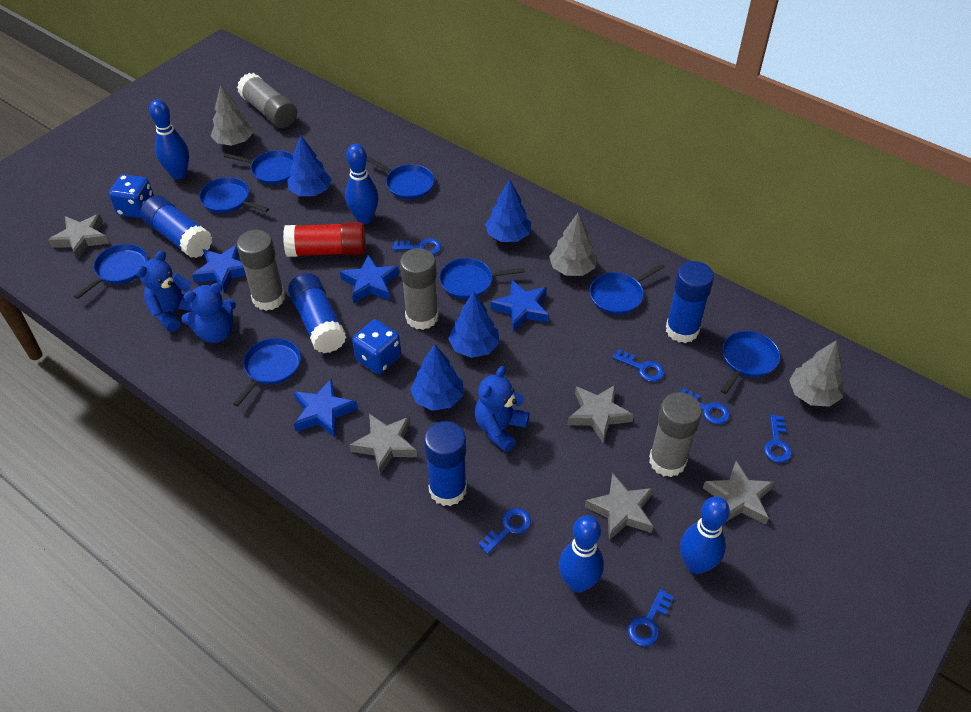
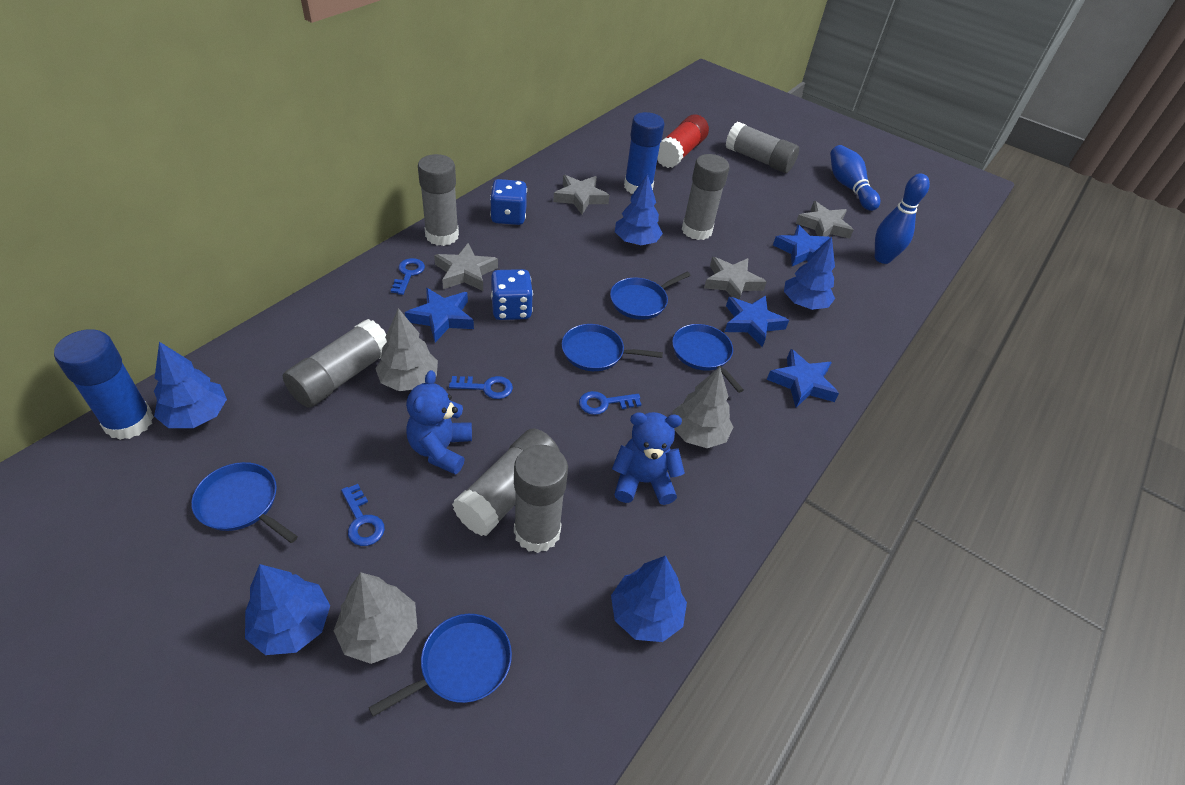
blue bowling pin: [149,99,189,179] [345,144,379,224] [559,515,604,593] [680,496,730,574] = 4 -> [830,145,880,211] [875,174,930,264] = 2
blue glue stick: [140,196,212,258] [288,273,346,353] [424,421,467,506] [666,261,714,343] = 4 -> [54,329,154,440] [624,112,665,194] = 2
blue key: [392,239,442,255] [478,508,531,554] [613,349,664,382] [628,589,673,646] [681,388,730,424] [764,414,792,463] = 6 -> [341,484,385,546] [391,258,425,295] [449,376,513,399] [579,391,641,415] = 4
blue pan: [74,244,147,299] [199,177,269,213] [224,150,294,184] [233,338,301,406] [367,157,434,199] [439,258,525,299] [589,264,664,315] [721,331,780,394] = 8 -> [191,462,298,543] [369,614,512,717] [562,324,663,371] [610,272,691,320] [672,324,744,393] = 5
blue teddy bear: [136,251,193,332] [181,283,236,343] [475,366,530,452] = 3 -> [406,370,472,475] [612,412,685,505] = 2
blue tree: [287,135,332,196] [410,344,463,411] [448,292,499,358] [485,179,531,242] = 4 -> [154,342,227,428] [245,564,330,655] [611,556,687,642] [615,174,663,245] [784,237,835,310] = 5
grey glue stick: [237,73,297,128] [237,230,285,311] [400,248,439,330] [649,392,702,477] = 4 -> [283,319,387,408] [418,154,459,246] [452,428,560,536] [514,445,568,553] [682,154,730,240] [725,121,799,173] = 6
grey star: [48,214,109,260] [350,414,417,475] [567,384,634,442] [585,473,653,540] [703,461,775,525] = 5 -> [434,243,498,291] [553,175,609,214] [704,257,767,300] [796,201,853,239] = 4

